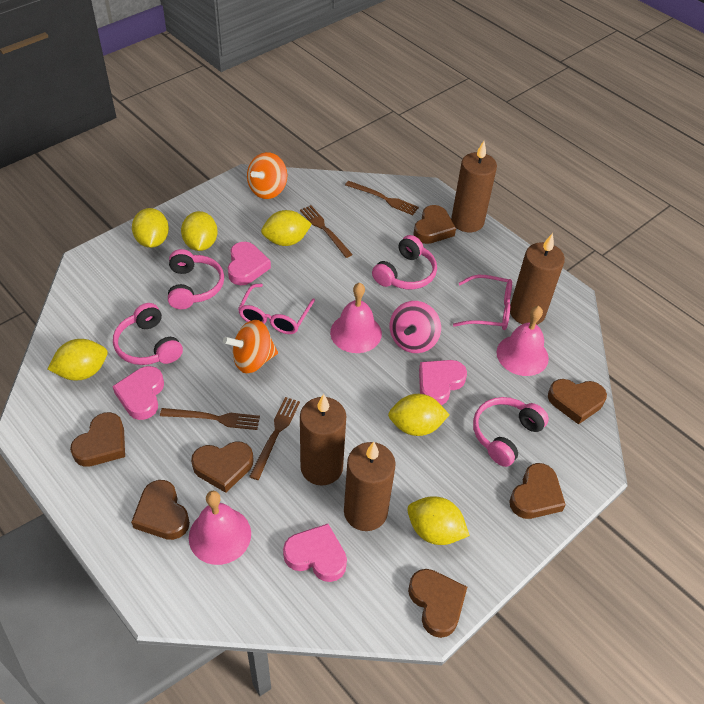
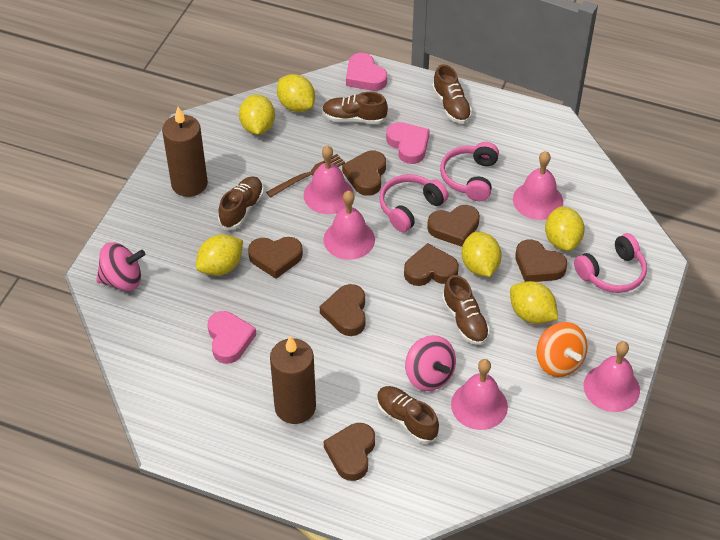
brown candle: [300,394,346,486] [344,442,396,531] [451,141,497,232] [510,233,565,325] = 4 -> [162,107,208,197] [270,336,316,424] = 2
brown fork: [160,408,260,430] [249,397,300,480] [300,205,353,258] [345,181,419,215] = 4 -> [266,154,345,198] = 1
brown shoe: none = 0 -> [218,176,264,229] [322,92,388,124] [377,386,439,444] [432,64,472,123] [442,275,490,345] = 5
orange spinning top: [223,320,278,373] [247,152,287,199] = 2 -> [536,322,588,377] = 1
pink bell: [189,491,251,565] [330,283,382,353] [497,306,549,376] = 3 -> [304,145,354,214] [323,191,375,260] [451,359,508,430] [513,151,563,220] [584,341,640,412] = 5
pink glasses: [238,284,315,334] [453,275,512,330] = 2 -> none = 0
pink headphones: [113,303,183,365] [168,249,224,309] [372,235,437,289] [473,397,549,467] = 4 -> [379,174,449,232] [440,142,499,201] [574,233,647,293] = 3
pink heart: [112,366,164,420] [228,242,271,285] [283,524,347,582] [419,360,467,405] = 4 -> [208,311,256,364] [346,53,387,91] [386,122,430,164] = 3
pink spinning top: [390,301,441,353] = 1 -> [96,242,145,291] [405,335,456,391] = 2

